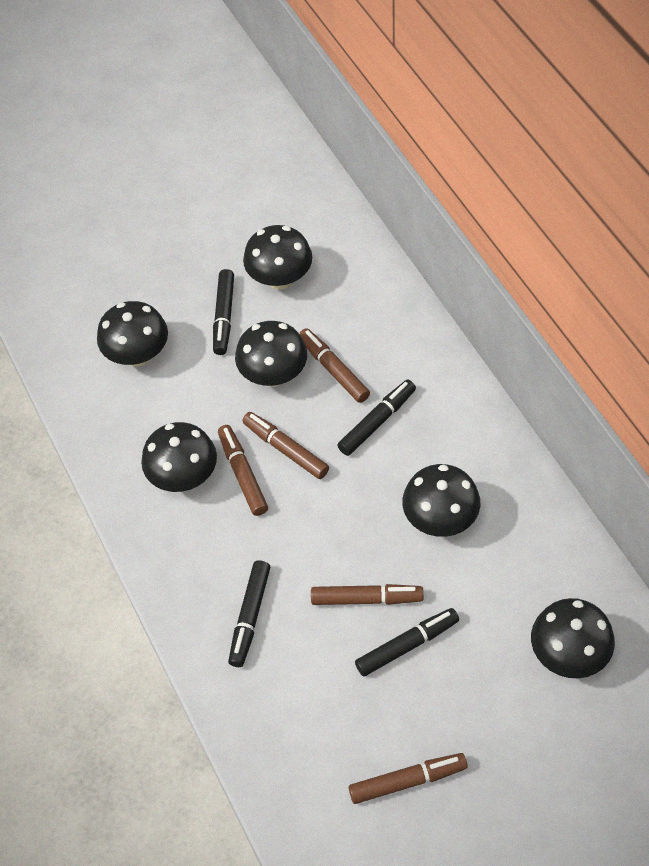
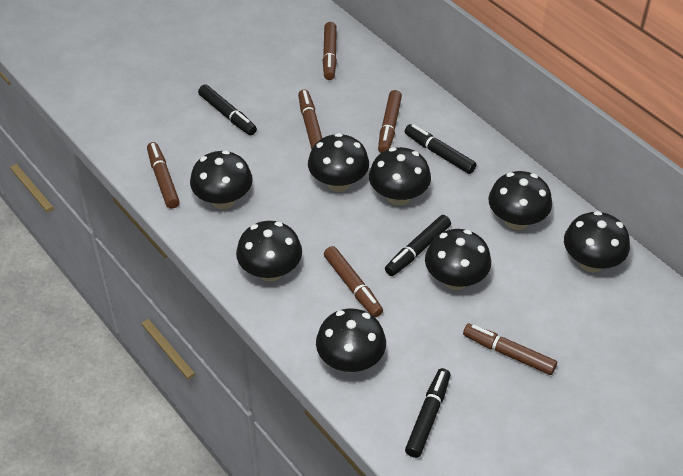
black mushroom: [97,301,168,366] [141,422,217,492] [235,321,307,387] [243,225,312,290] [402,464,480,537] [531,598,615,678] = 6 -> [190,150,253,209] [236,221,302,282] [308,133,369,192] [316,308,386,373] [369,147,431,206] [425,229,491,290] [488,171,552,230] [564,211,630,272] = 8
brown marker: [218,425,268,516] [242,412,329,479] [299,328,370,403] [311,584,423,605] [348,753,468,804] = 5 -> [147,142,180,209] [298,90,322,149] [323,22,337,80] [324,246,383,317] [378,90,402,153] [463,324,557,375] = 6

